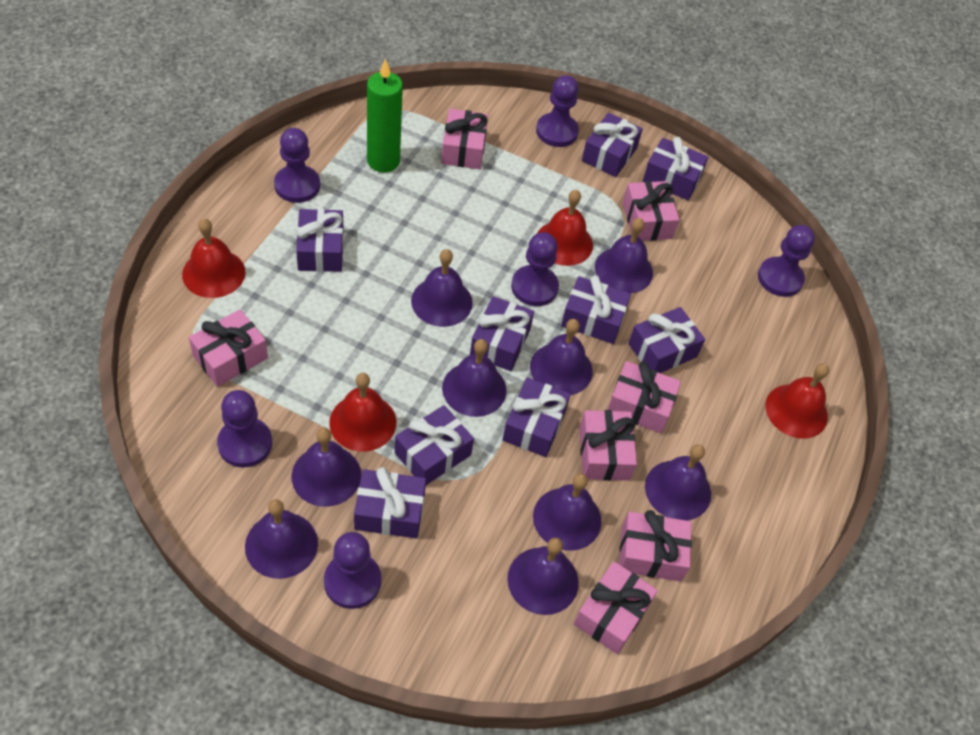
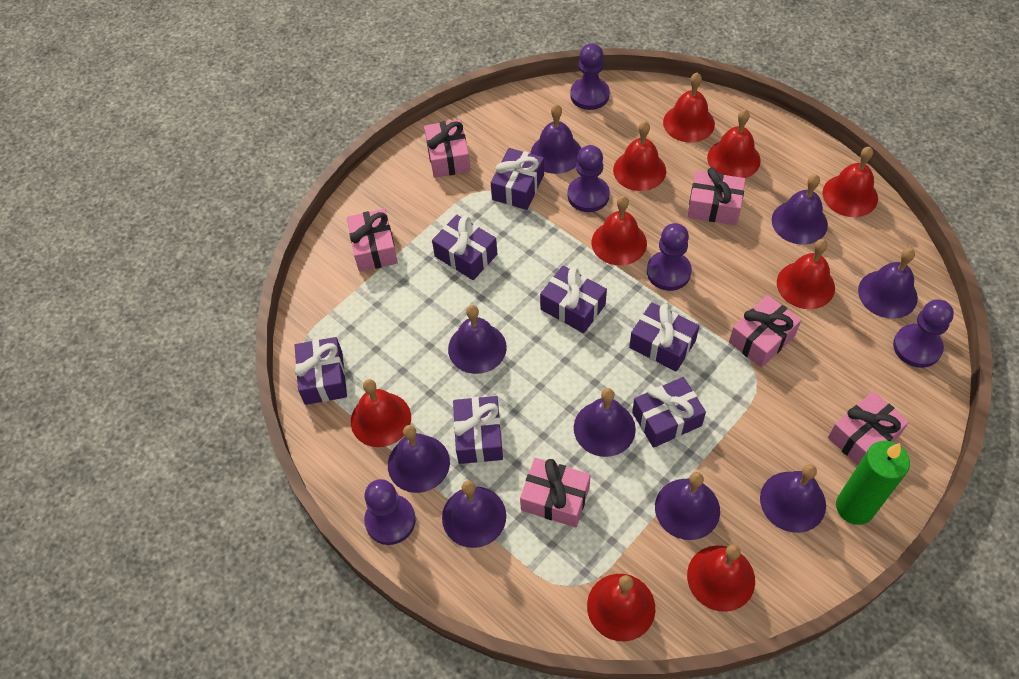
pink gift: [189,309,268,387] [441,109,488,169] [574,561,658,654] [579,410,637,481] [607,361,681,433] [619,510,692,581] [623,181,679,241] = 7 -> [347,209,398,272] [424,119,471,178] [520,458,591,527] [687,167,745,225] [729,295,801,368] [828,391,909,465] = 6
purple gift: [296,209,344,272] [354,467,426,538] [395,405,474,485] [470,296,534,371] [503,377,571,457] [561,275,631,344] [582,113,643,177] [628,307,705,373] [643,137,709,200] = 9 -> [294,337,347,405] [432,215,497,280] [453,396,503,464] [491,148,544,210] [540,266,607,333] [629,302,699,372] [632,377,706,448] = 7
purple pawn: [217,390,272,468] [274,128,320,203] [324,532,381,609] [511,232,559,306] [536,75,579,147] [758,225,815,297] = 6 -> [364,479,416,545] [568,145,610,212] [570,43,610,110] [647,223,692,291] [893,299,954,368] = 5
red bell: [182,219,245,298] [329,373,396,452] [537,189,593,266] [765,363,829,439] = 4 -> [351,379,411,447] [587,574,655,641] [592,196,647,265] [613,121,666,191] [663,73,715,142] [687,545,755,612] [707,109,761,178] [777,239,835,309] [823,147,878,217] = 9

